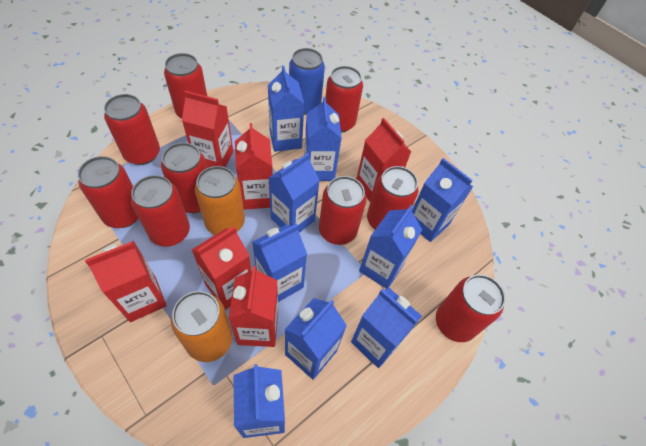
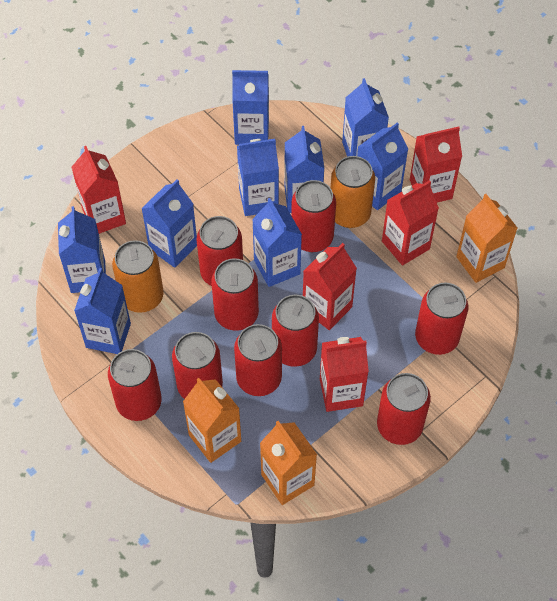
blue can: [289,48,325,115] = 1 -> none = 0
orange carton: none = 0 -> [183,378,241,463] [260,421,317,505] [456,194,517,283] = 3
red carton: [85,241,167,322] [182,91,233,168] [192,227,251,310] [229,266,278,347] [235,123,273,210] [357,118,411,202] = 6 -> [72,146,126,234] [303,243,357,330] [320,337,369,412] [382,180,439,265] [410,126,462,203] = 5

